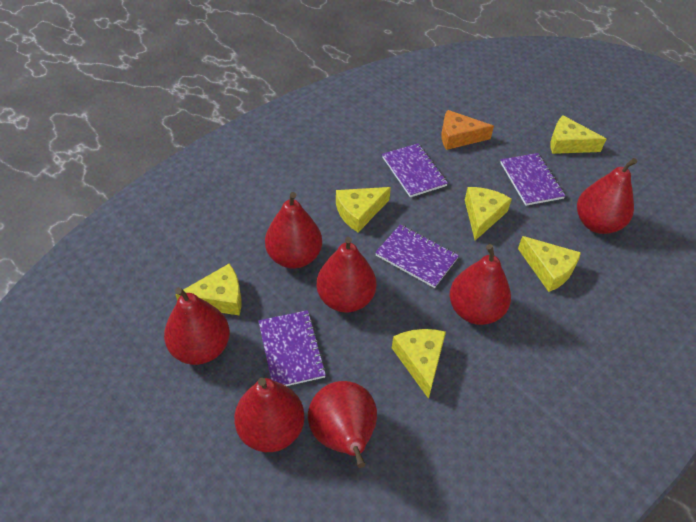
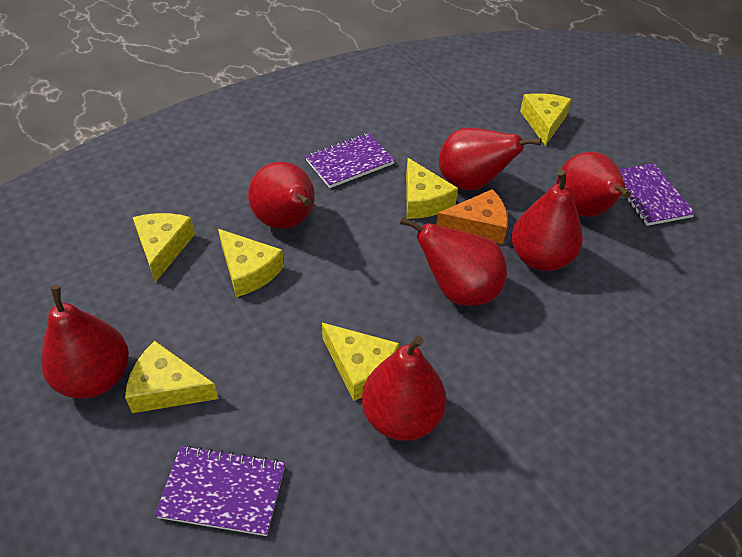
purple notebook: [259,310,326,386] [375,225,459,288] [382,143,448,197] [500,153,566,206] = 4 -> [155,445,285,536] [305,133,395,188] [619,163,696,226] = 3

